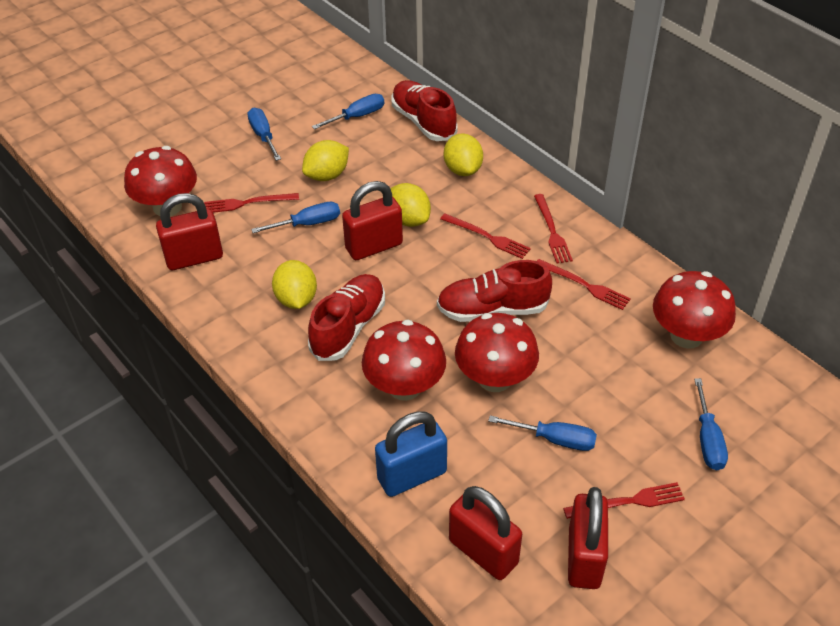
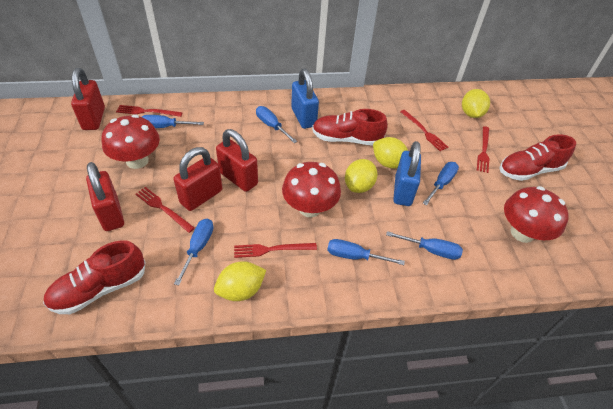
blue padlock: [375,411,447,497] = 1 -> [291,69,319,129] [393,141,421,206] = 2
blue screwdriver: [247,108,281,161] [251,202,340,233] [312,94,384,130] [488,415,597,451] [694,378,728,470] = 5 -> [142,115,204,128] [174,219,214,285] [256,106,297,143] [327,239,405,265] [386,231,463,260] [423,162,459,205] = 6
red mushroom: [124,146,197,216] [362,320,446,401] [455,313,539,392] [653,271,736,348] = 4 -> [102,115,160,169] [282,162,341,217] [504,186,569,243] = 3

